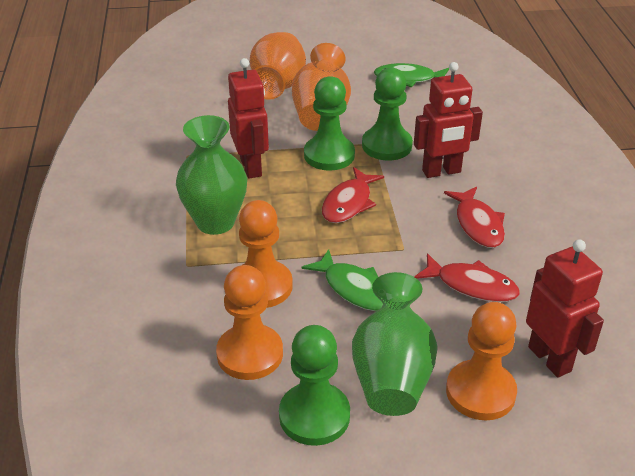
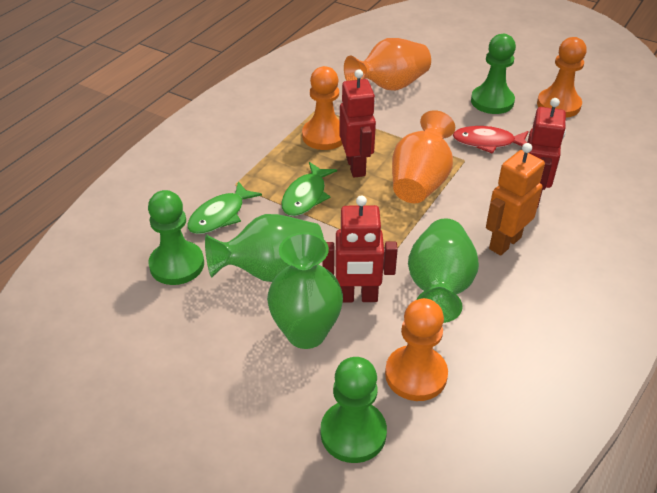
green vase: [176,115,247,235] [352,272,438,416] = 2 -> [205,214,324,282] [267,232,343,349] [408,218,479,323] = 3
orange robot: none = 0 -> [486,143,545,256] = 1
red fish: [322,167,384,223] [414,253,520,302] [444,187,505,248] = 3 -> [453,126,529,154] = 1

